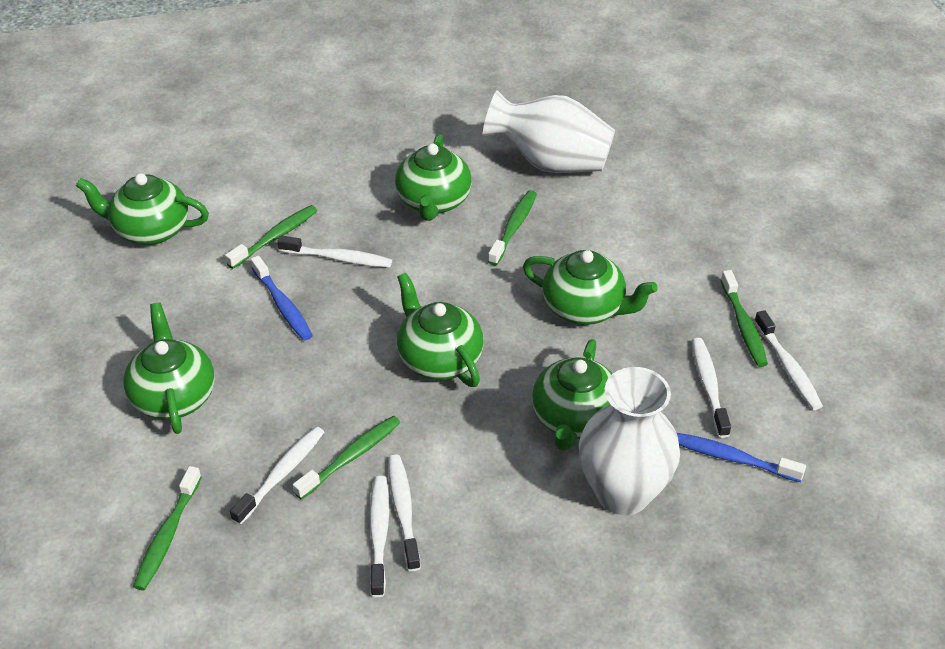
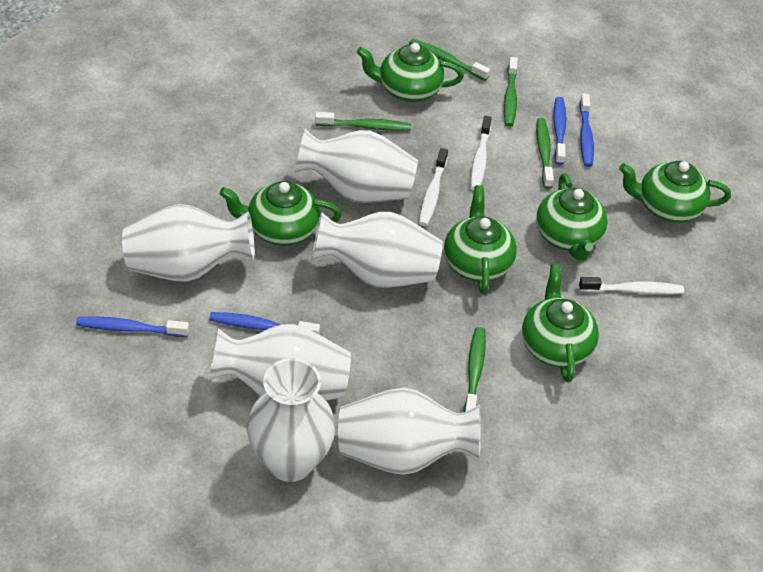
blue toothbrush: [251,256,313,341] [677,433,806,482] = 2 -> [76,316,189,337] [209,312,320,334] [553,97,566,165] [579,94,594,167] = 4
white toothbrush: [230,427,324,525] [278,235,392,268] [370,476,389,597] [388,455,421,571] [692,338,731,438] [754,310,823,410] = 6 -> [419,148,448,226] [470,116,492,190] [579,277,684,294] = 3
white vase: [483,90,615,173] [579,367,680,515] = 2 -> [122,204,255,282] [209,324,351,401] [247,358,336,482] [294,129,418,203] [312,212,443,288] [338,388,481,475] = 6

